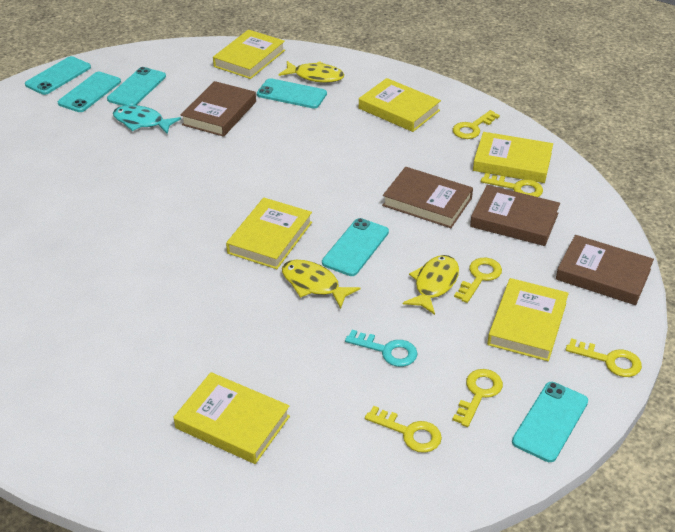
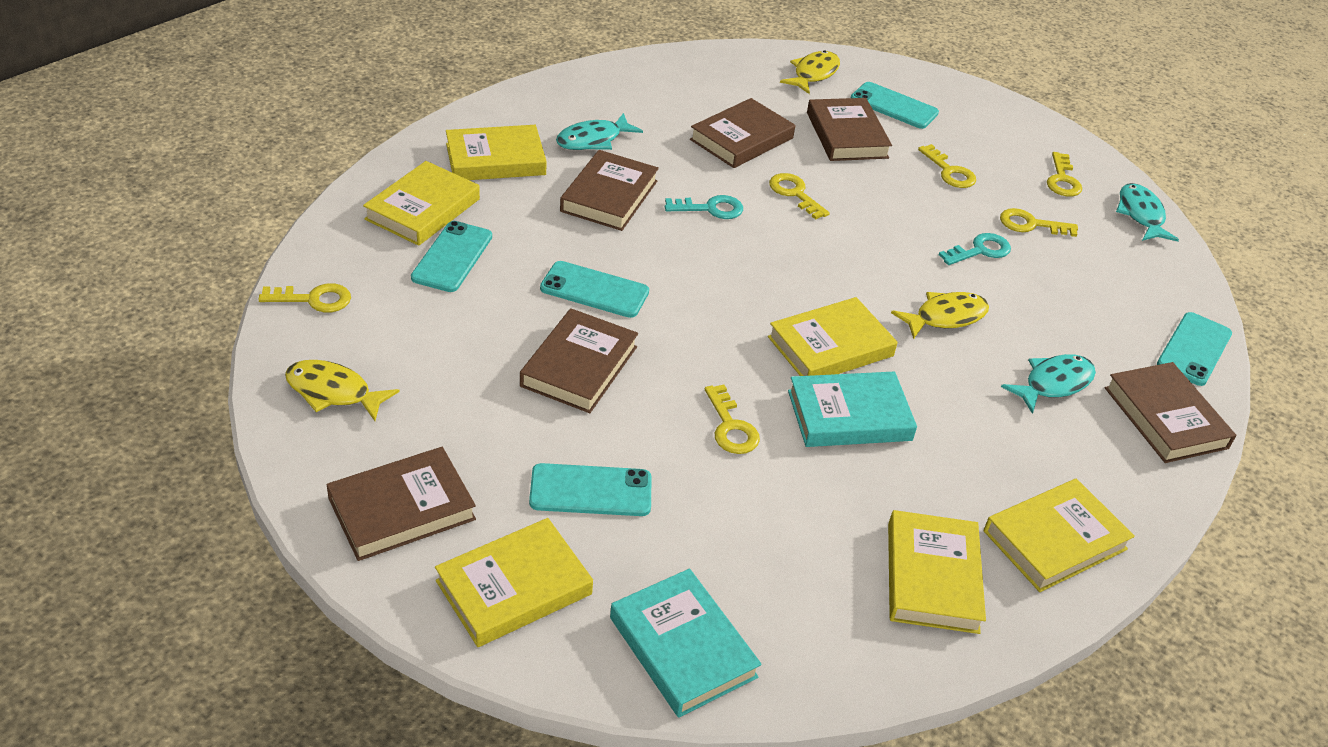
brown book: [181,81,256,137] [382,167,473,228] [470,185,560,246] [556,235,654,305] = 4 -> [326,447,476,561] [520,308,638,413] [560,150,659,231] [690,98,795,168] [807,98,892,161] [1105,362,1237,463] = 6
turquoise book: none = 0 -> [610,569,762,718] [788,372,917,447] = 2
turquoise fish: [113,105,181,134] = 1 -> [556,113,643,150] [1001,354,1096,414] [1116,183,1179,241] = 3
turquoise key: [345,330,417,367] = 1 -> [665,195,743,219] [939,233,1011,265] = 2
turquoise phone: [25,56,91,95] [58,72,121,112] [107,67,166,106] [257,78,327,108] [322,218,389,276] [512,382,588,462] = 6 -> [411,221,492,292] [529,463,652,516] [540,261,649,318] [851,82,939,129] [1157,312,1232,386] = 5

